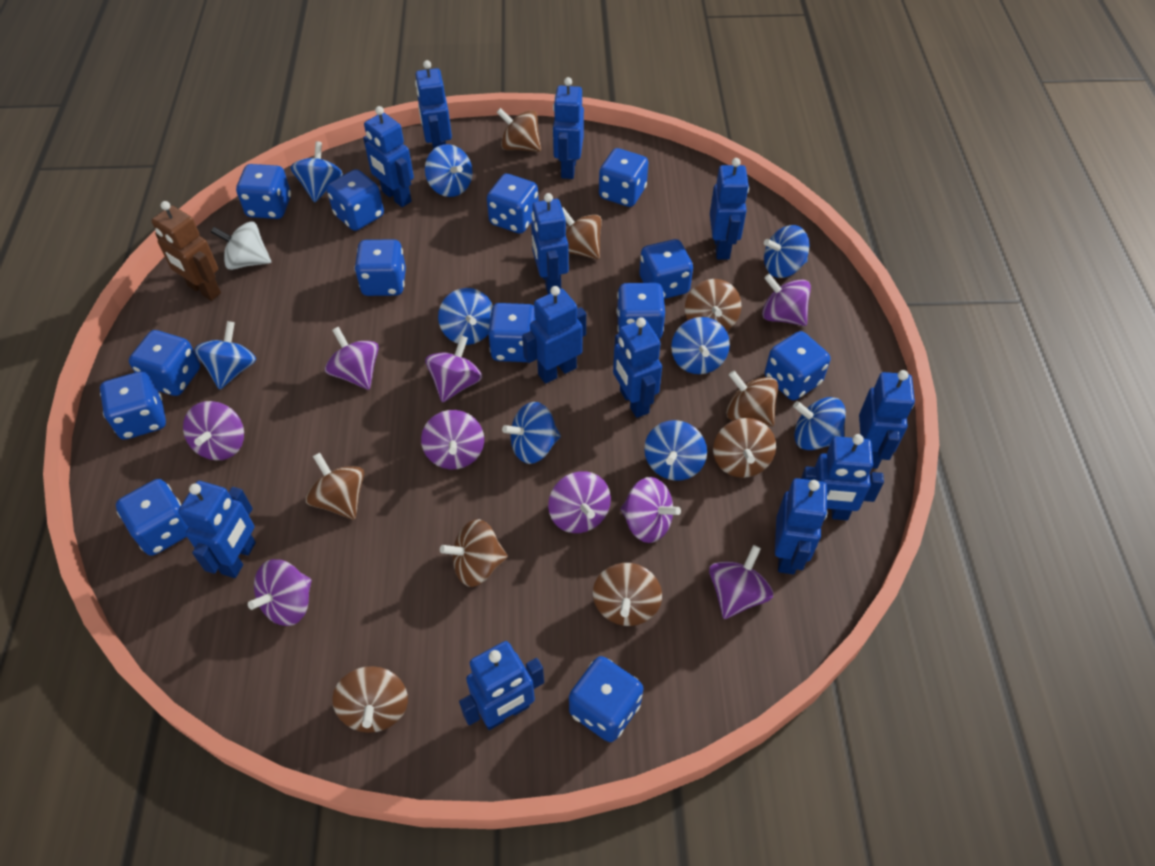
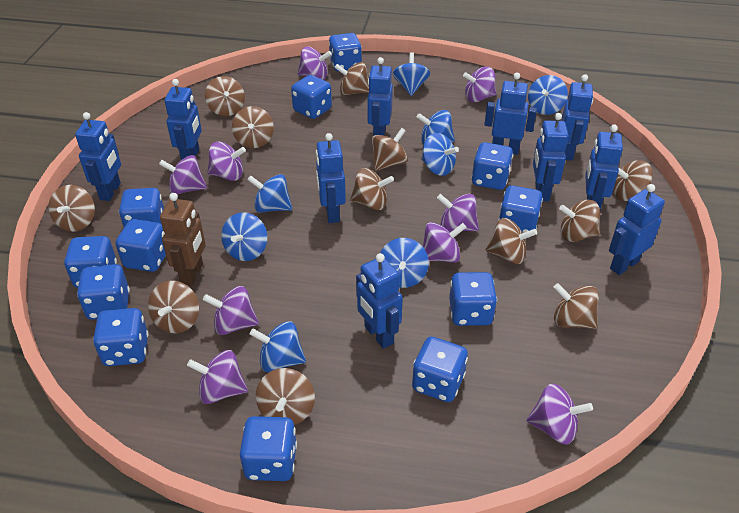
blue dice: [100,371,166,440] [116,479,188,556] [129,330,200,396] [236,164,291,219] [327,169,384,231] [354,239,406,296] [487,174,539,234] [488,303,536,362] [569,656,643,742] [599,148,648,207] [616,283,665,339] [639,239,693,299] [765,331,830,400] = 13 -> [64,236,117,288] [77,264,130,320] [93,308,149,366] [116,219,166,272] [119,188,164,228] [240,416,297,481] [291,75,332,119] [329,33,362,72] [412,337,468,402] [449,272,497,326] [471,142,513,190] [498,185,543,233] = 12
blue robot: [178,481,256,578] [363,106,414,207] [415,60,452,149] [459,641,544,730] [522,286,586,384] [531,193,569,294] [553,77,584,179] [613,317,662,418] [710,158,749,259] [775,478,828,574] [801,434,884,520] [859,370,915,469] = 12 -> [75,112,121,201] [165,79,202,160] [316,133,346,223] [356,253,403,349] [367,57,393,136] [484,72,537,155] [533,113,568,201] [561,74,593,161] [585,124,623,210] [609,184,665,275] = 10
blue spinning top: [194,321,256,390] [290,141,343,202] [425,144,473,197] [438,288,493,345] [502,402,561,464] [644,420,707,481] [671,317,730,374] [764,225,810,278] [793,397,846,450] = 9 -> [221,212,267,261] [247,174,292,213] [250,321,306,372] [380,238,429,288] [393,52,430,96] [417,110,455,145] [421,133,459,176] [528,75,568,115] = 8
brown spinning top: [305,453,364,520] [332,666,408,733] [440,519,508,587] [496,108,541,152] [562,207,602,260] [593,563,662,626] [685,279,742,331] [713,418,776,478] [726,370,778,427] = 9 -> [48,185,95,232] [148,281,199,333] [205,76,245,116] [232,106,274,148] [256,368,315,425] [334,62,369,95] [350,168,394,210] [372,128,408,171] [485,218,537,264] [553,283,599,329] [559,200,600,242] [613,160,653,201] = 12
white spinning top: [211,221,271,270] = 1 -> none = 0

